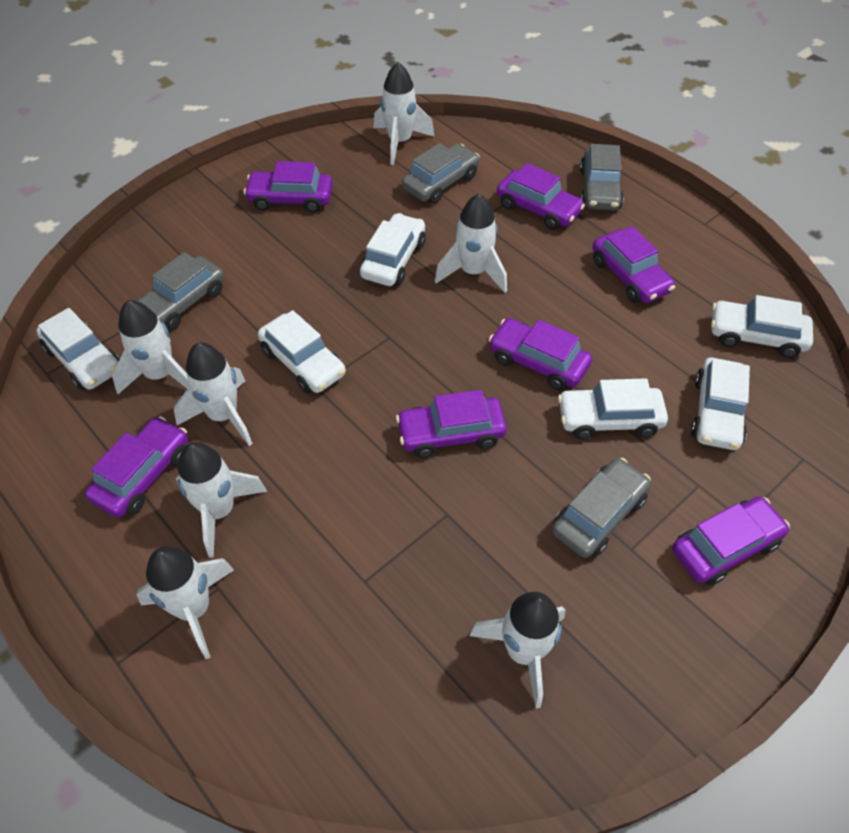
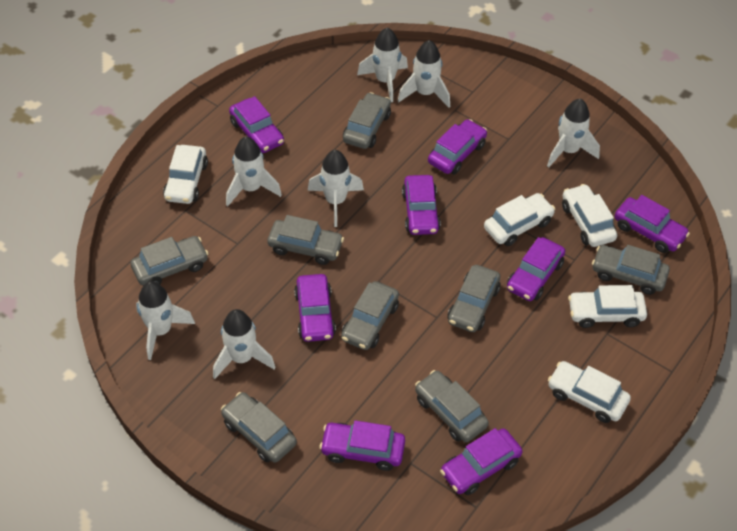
grey car: [137,252,224,331] [402,143,480,204] [552,458,651,558] [580,144,624,211] = 4 -> [131,236,208,285] [221,392,297,463] [267,215,344,265] [341,281,399,350] [343,92,391,149] [415,370,489,442] [448,265,501,332] [592,245,670,295] = 8
purple car: [85,416,188,518] [244,161,333,213] [396,390,507,458] [489,318,592,390] [497,163,585,230] [592,226,675,303] [672,496,790,585] = 7 -> [229,96,284,153] [294,274,336,342] [320,420,405,471] [402,175,441,235] [428,119,487,174] [440,428,523,495] [507,237,565,301] [615,195,690,253] = 8
white car: [36,308,120,390] [258,310,346,394] [360,213,426,286] [558,378,668,439] [691,358,750,450] [711,295,813,358] = 6 -> [163,145,208,204] [484,193,555,246] [548,361,631,423] [562,184,617,247] [568,285,647,328] = 5

